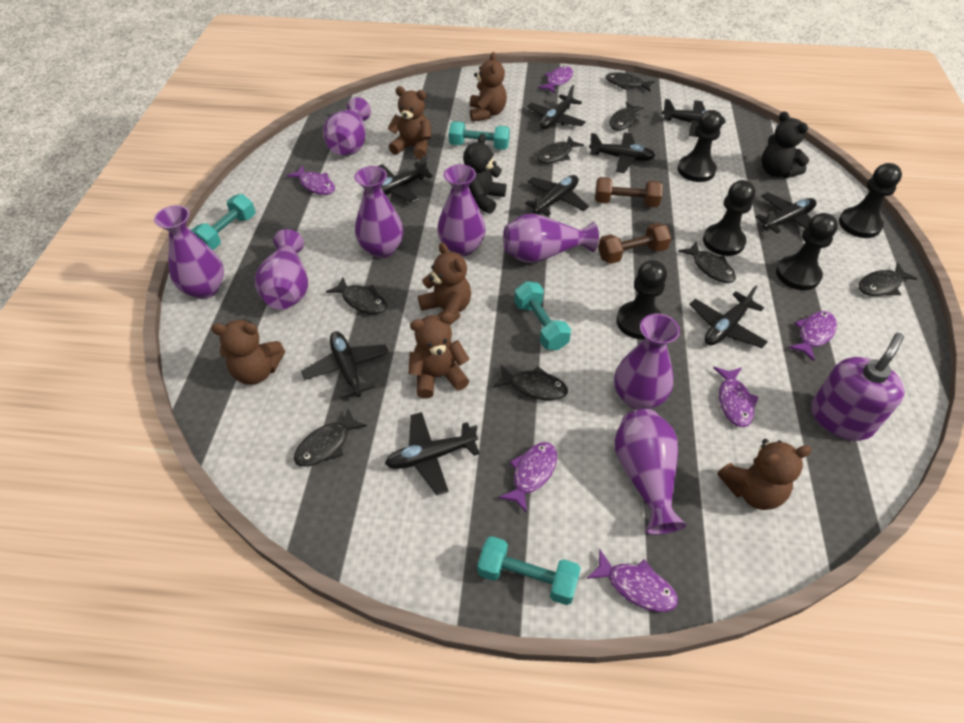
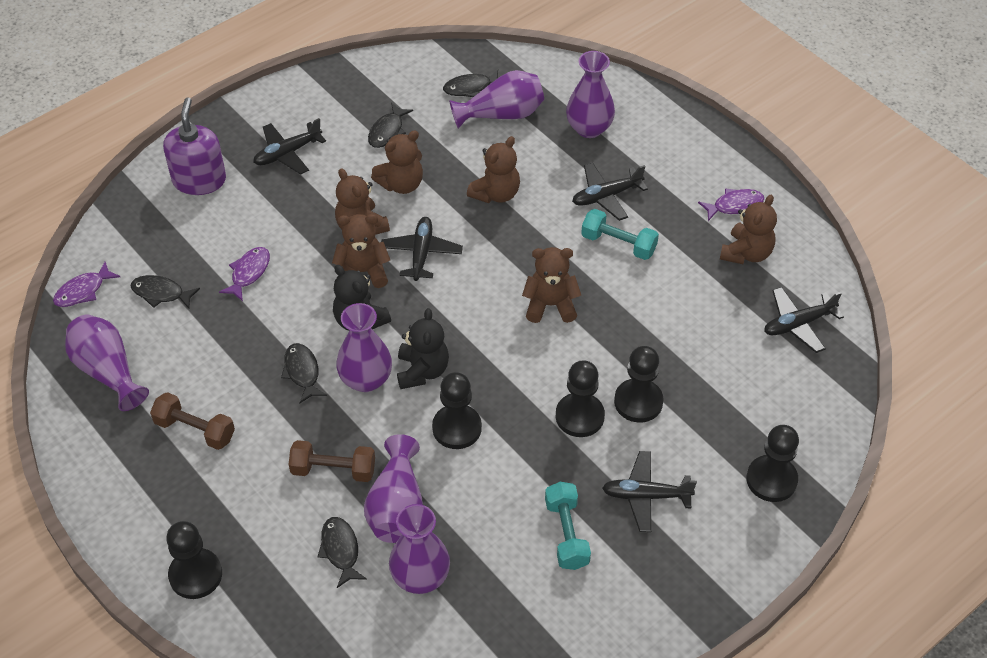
black fish: [294,409,367,466] [326,277,387,314] [493,365,568,400] [537,136,584,164] [606,72,655,91] [609,102,644,131] [678,242,736,283] [859,263,918,296] = 8 -> [130,275,200,309] [281,343,327,404] [317,517,367,588] [368,103,413,148] [443,70,498,97] = 5
black plane: [302,331,389,399] [377,156,433,203] [385,412,480,495] [525,175,589,216] [527,85,586,129] [589,132,655,173] [662,99,726,137] [689,285,768,348] [755,192,817,234] = 9 -> [253,118,326,175] [381,217,463,281] [572,163,648,221] [602,451,697,532] [764,287,844,353] = 5
purple fish: [286,165,335,195] [498,442,557,513] [538,66,573,93] [586,549,678,612] [713,367,759,427] [788,311,837,361] = 6 -> [53,262,120,307] [219,247,270,301] [698,188,764,221] = 3
purple vase: [154,205,224,299] [255,229,308,310] [323,97,371,156] [354,166,403,258] [437,164,486,256] [503,214,599,263] [614,314,680,410] [614,409,687,535] = 8 -> [65,314,149,411] [336,303,392,392] [364,434,423,543] [389,504,450,594] [449,70,544,129] [566,51,615,138] = 6
turquoise dumbbell: [191,194,255,250] [449,121,510,150] [477,536,581,605] [514,281,571,350] = 4 -> [545,482,591,570] [581,209,659,260] = 2

